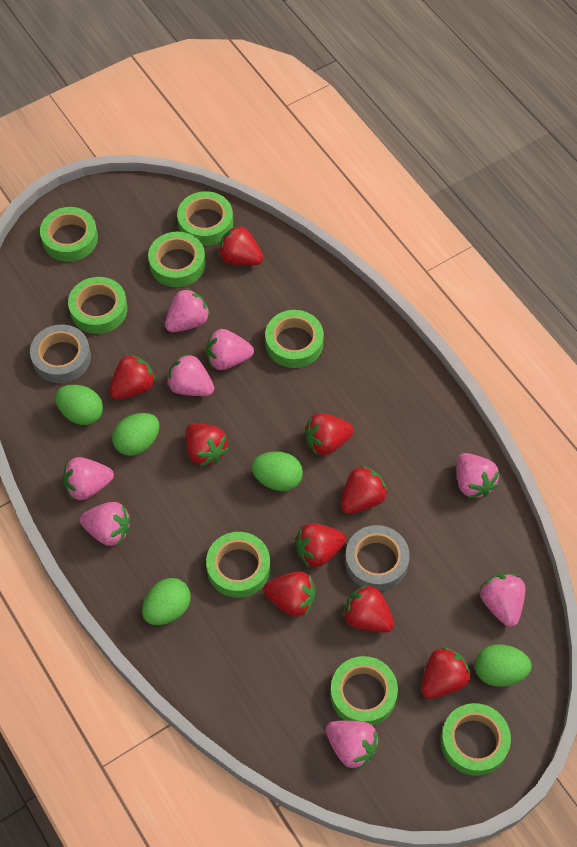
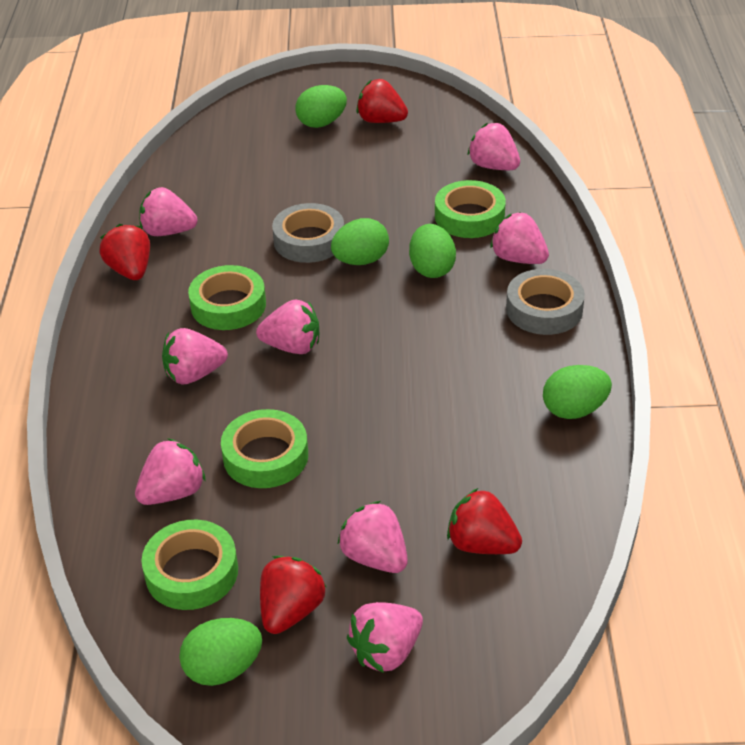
green tape: [40,207,98,262] [68,277,127,334] [148,232,206,287] [177,191,233,246] [206,532,270,598] [265,310,324,368] [330,656,398,726] [441,703,511,776] = 8 -> [141,520,238,610] [188,265,266,330] [221,409,308,488] [435,180,506,238] = 4
red strawberry: [109,354,156,400] [185,423,229,467] [218,225,264,265] [264,571,316,617] [295,523,346,567] [305,413,354,455] [341,465,388,514] [343,584,394,633] [421,647,471,699] = 9 -> [99,224,150,280] [260,556,326,634] [356,79,408,123] [447,488,522,554] = 4

